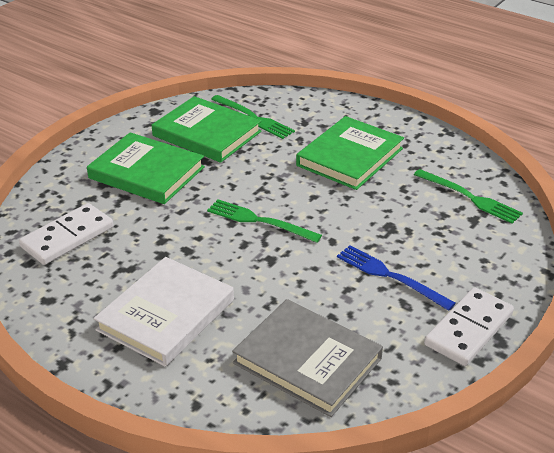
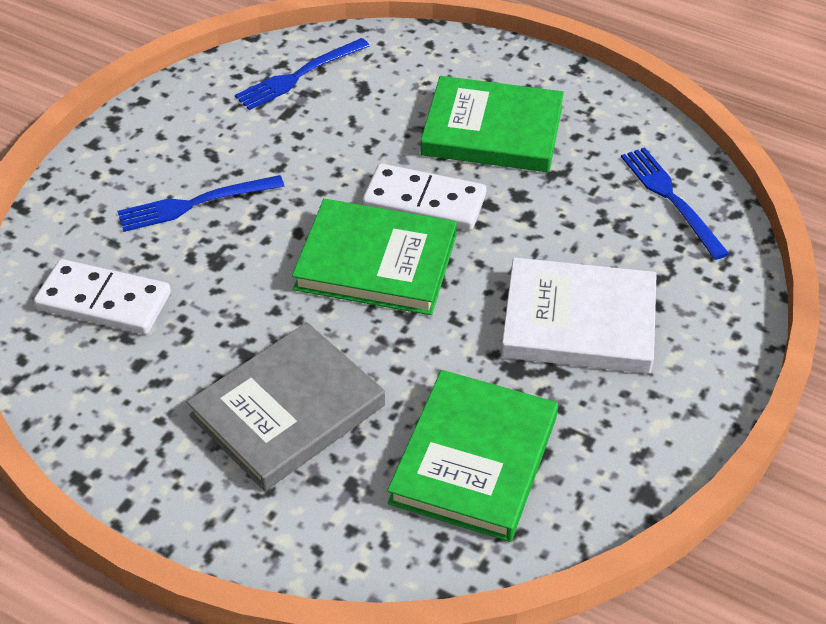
blue fork: [337,245,455,311] = 1 -> [117,175,284,232] [235,38,370,110] [621,147,729,260] = 3
green fork: [207,199,322,243] [211,95,295,139] [414,169,523,224] = 3 -> none = 0

